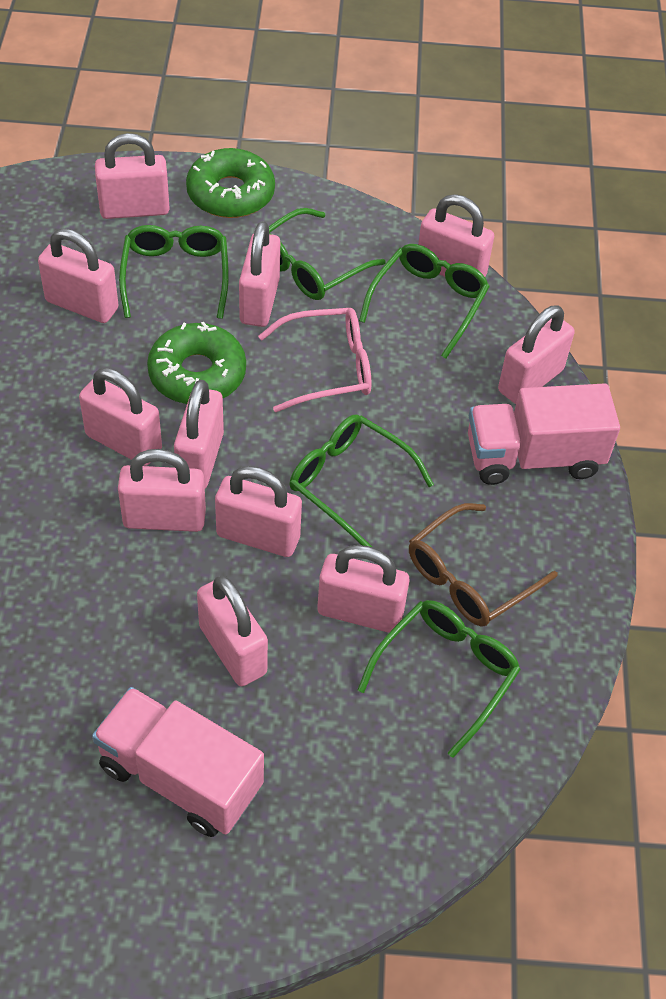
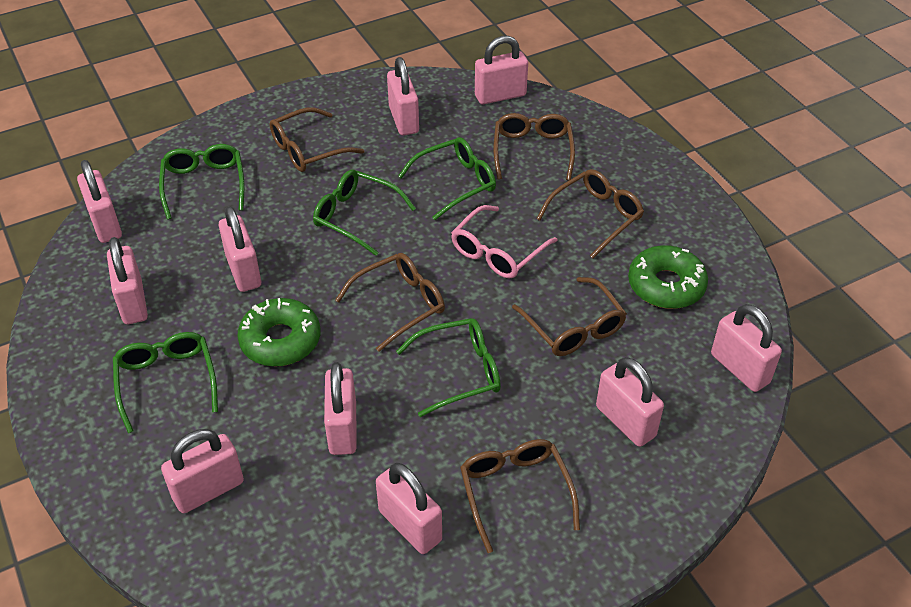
brown glasses: [409,503,558,627] = 1 -> [270,107,364,172] [335,253,445,352] [460,439,580,553] [494,113,575,181] [512,277,627,356] [537,169,644,258] = 6
pink padlock: [38,228,119,323] [79,368,162,466] [95,133,170,219] [118,449,206,532] [174,380,224,488] [197,576,268,686] [215,466,302,557] [239,221,280,327] [317,545,410,633] [418,194,494,277] [498,305,575,404] = 11 -> [77,160,122,243] [107,237,148,324] [161,429,244,513] [219,206,261,292] [324,362,357,455] [376,463,442,554] [387,57,419,135] [475,36,528,104] [596,357,664,447] [711,304,782,392] = 10
pink truck: [92,687,264,837] [468,383,620,485] = 2 -> none = 0

